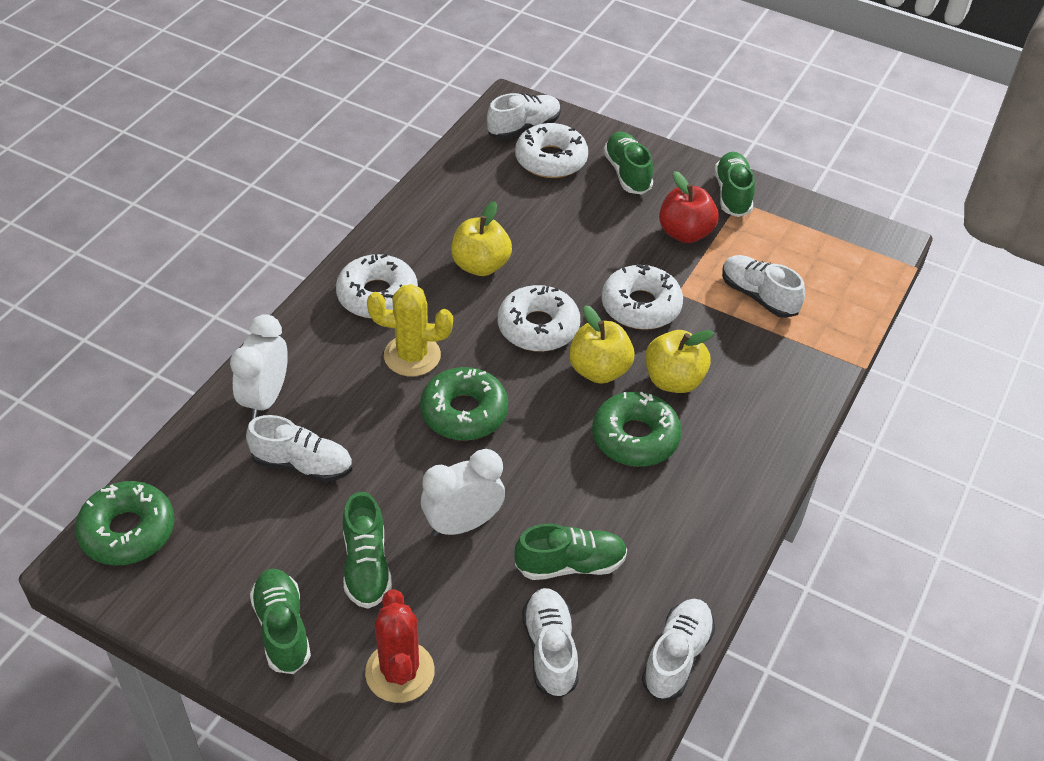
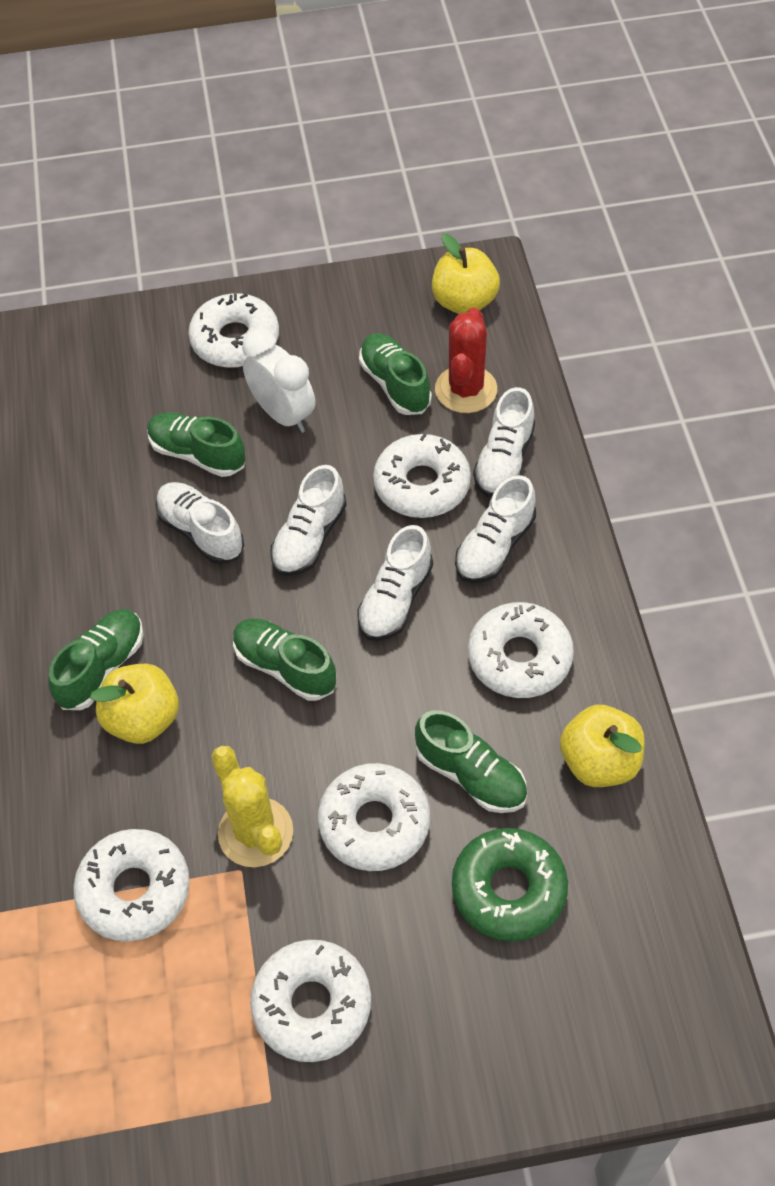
green donut: [75,481,175,565] [420,367,508,441] [592,392,682,467] = 3 -> [452,828,568,942] = 1
red apple: [659,171,719,243] = 1 -> none = 0
white clock: [230,314,288,419] [421,449,505,537] = 2 -> [242,329,315,433] = 1
white donut: [336,254,418,319] [498,285,580,352] [515,123,588,178] [601,264,683,330] = 4 -> [73,829,190,942] [188,293,279,368] [250,940,371,1062] [318,763,430,871] [373,434,471,518] [468,602,574,698] = 6

